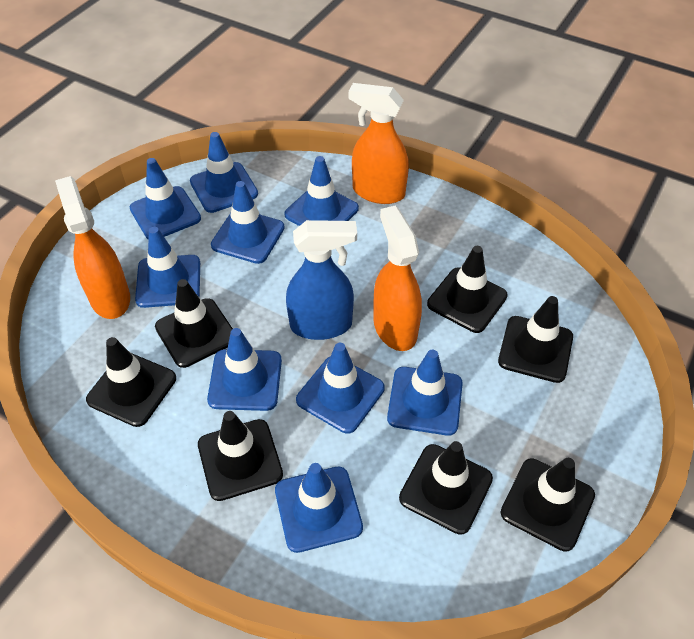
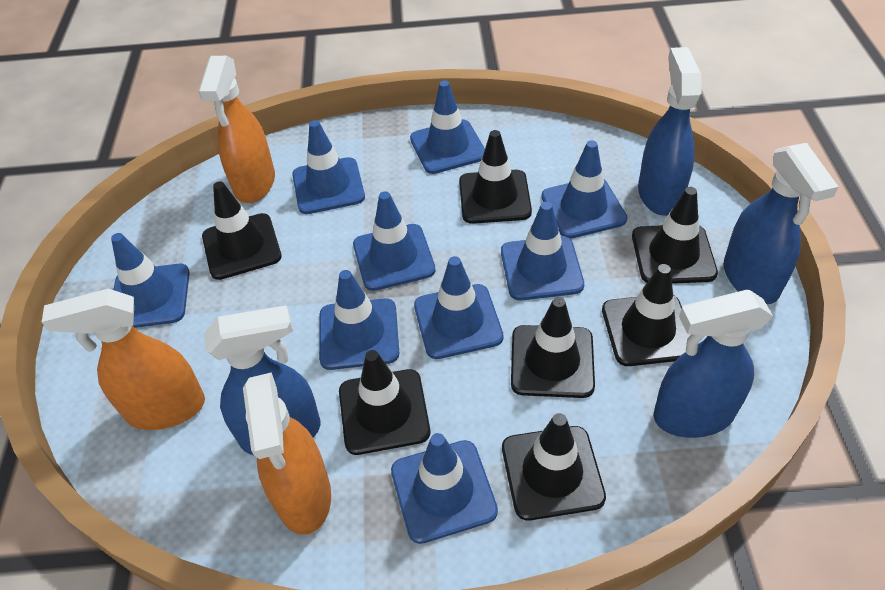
blue spray bottle: [286,220,357,340] = 1 -> [204,305,320,455] [638,47,702,216] [653,290,773,438] [724,143,838,304] = 4

